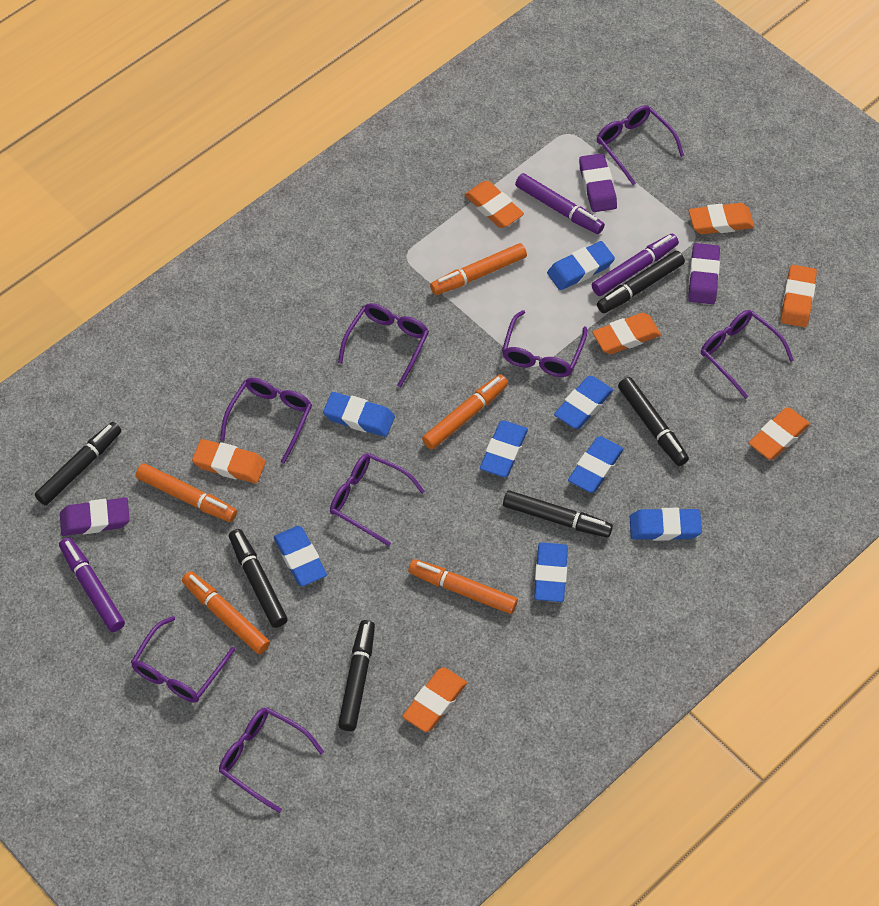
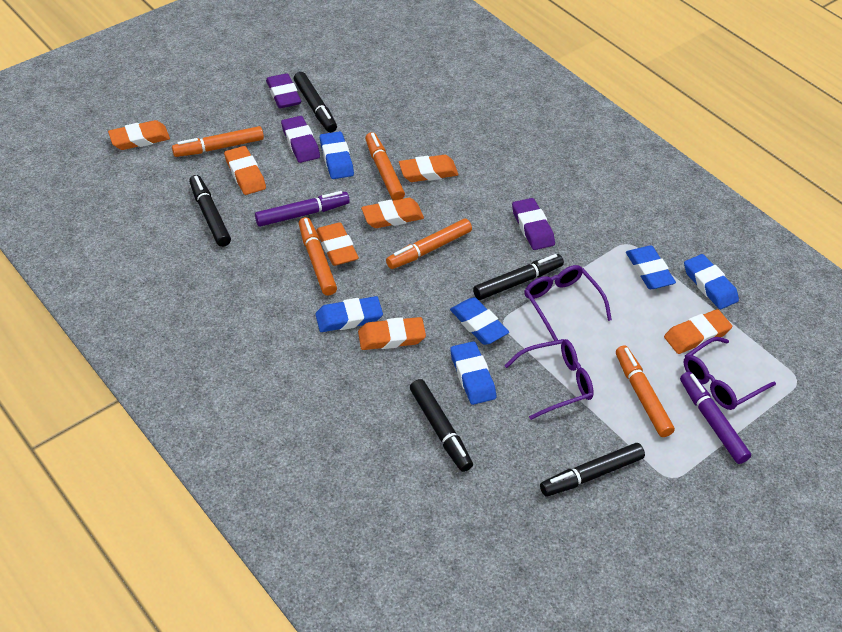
black marker: [35,422,121,505] [229,529,288,628] [338,620,375,731] [503,490,613,538] [597,251,685,313] [618,377,689,466] = 6 -> [189,175,231,247] [294,72,337,133] [410,379,473,472] [473,254,564,300] [540,443,645,496] = 5
blue eraser: [274,526,327,587] [323,392,395,437] [480,420,528,477] [534,542,568,602] [547,241,615,290] [554,376,613,429] [568,436,624,493] [630,508,702,541] = 8 -> [315,296,383,332] [320,131,354,179] [450,297,509,345] [450,341,496,405] [626,245,676,289] [684,254,739,309] = 6
purple glasses: [131,616,235,703] [219,707,324,813] [220,378,312,464] [330,453,425,546] [338,303,429,388] [502,310,587,377] [597,105,684,185] [701,310,794,399] = 8 -> [504,339,594,420] [524,265,612,341] [684,337,776,410] = 3
purple marker: [59,537,125,632] [515,173,605,234] [592,234,679,296] = 3 -> [255,191,350,227] [680,371,751,464] = 2

